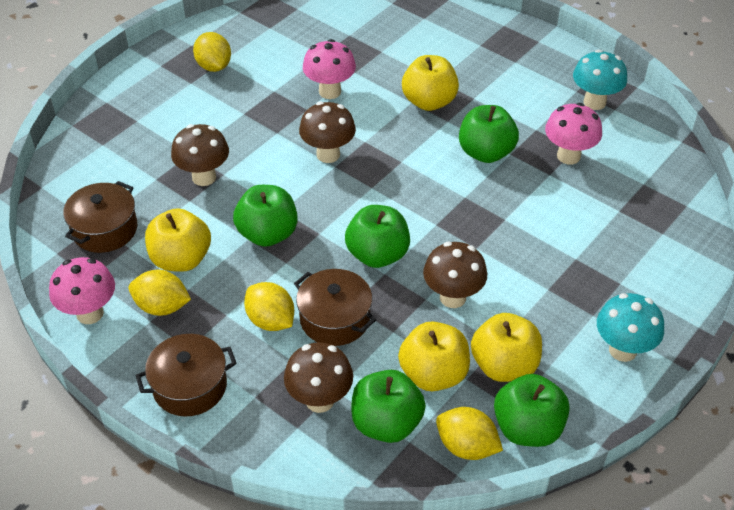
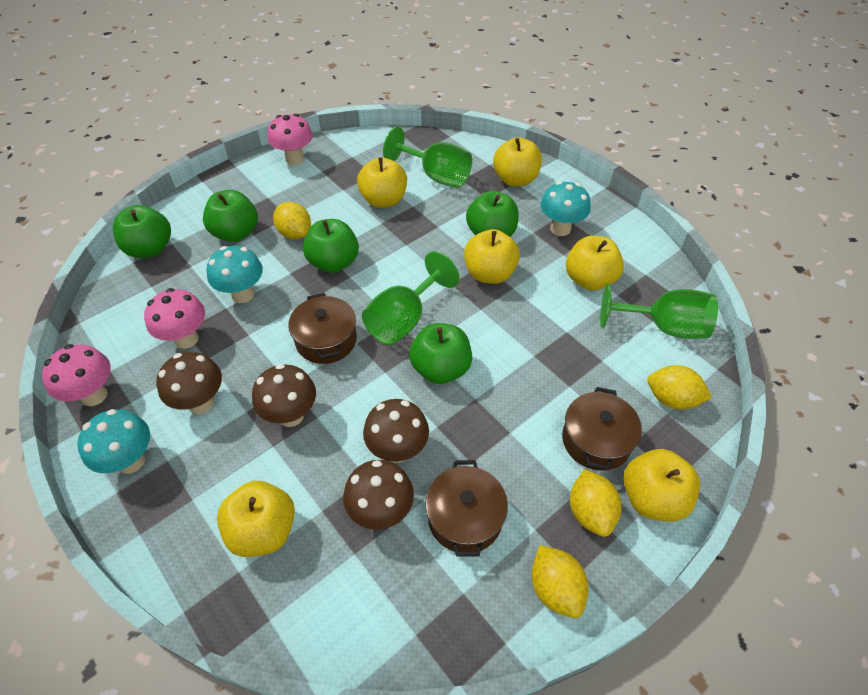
green goblet: none = 0 -> [362,251,459,345] [383,127,472,188] [600,283,718,339] = 3
turquoise mushroom: [573,50,627,110] [597,293,664,362] = 2 -> [77,409,150,474] [207,246,263,303] [540,181,591,236] = 3
yellow apple: [145,208,211,272] [398,321,470,391] [402,55,459,111] [471,313,542,382] = 4 -> [217,481,295,557] [357,157,407,208] [464,229,520,284] [493,137,542,187] [566,236,624,291] [624,449,700,521] = 6

